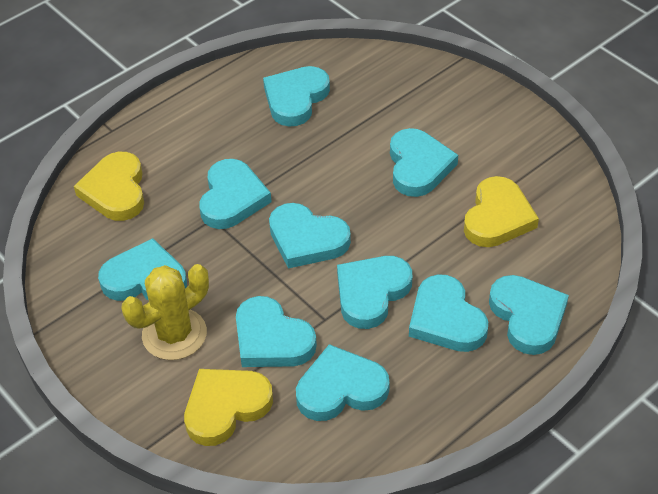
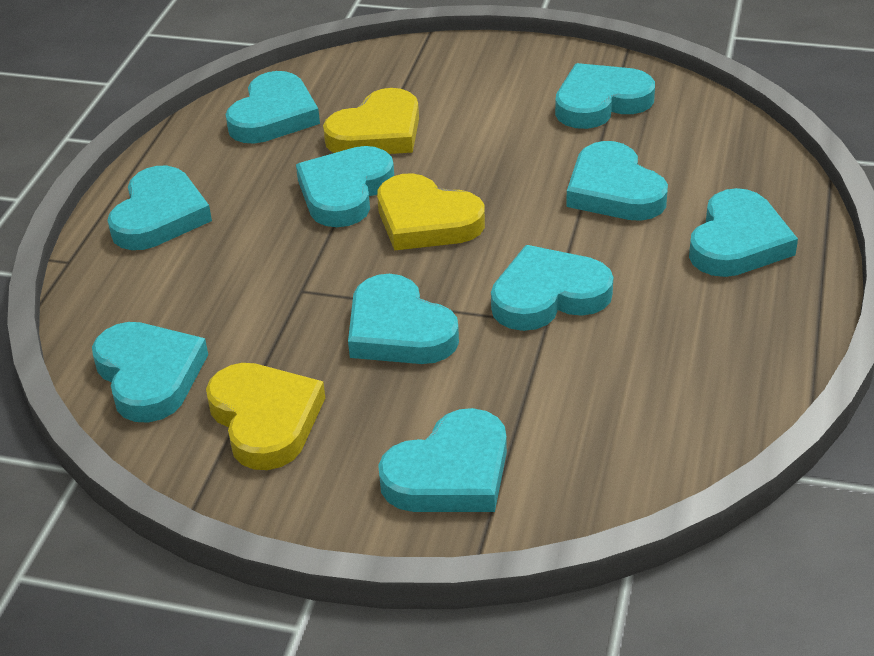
yellow cactus: [122,264,209,360] = 1 -> none = 0

